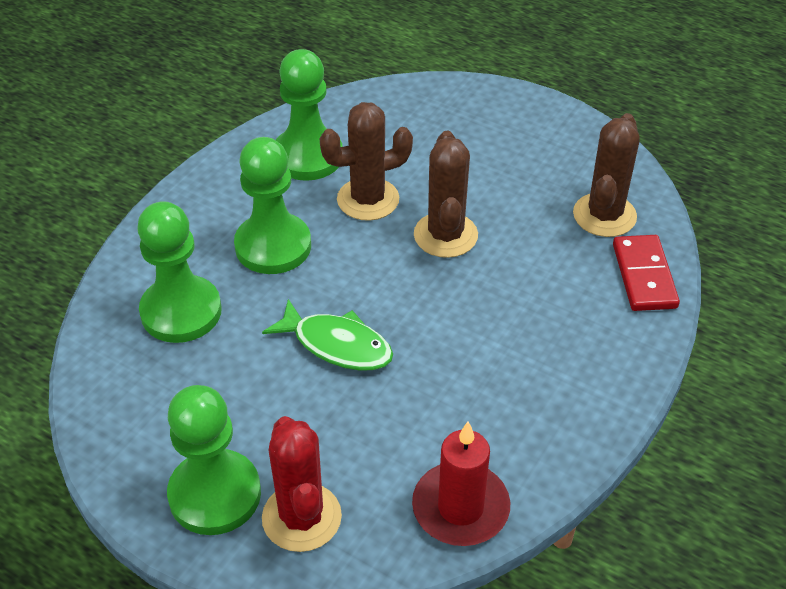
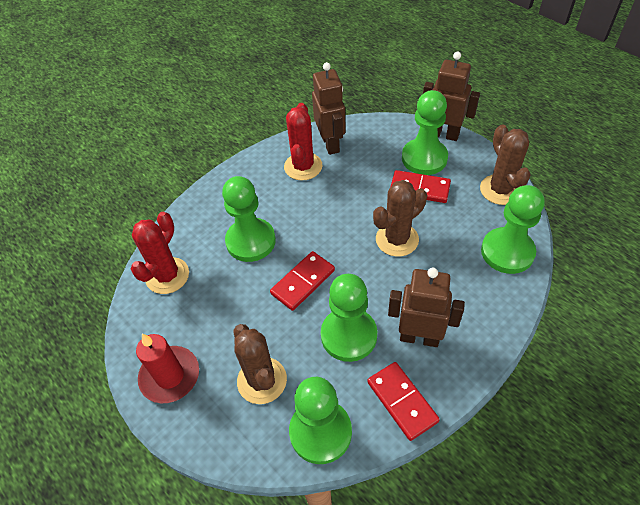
brown robot: none = 0 -> [312,62,346,155] [388,268,465,347] [423,52,480,141] = 3
green fish: [262,299,393,370] = 1 -> none = 0
green pawn: [137,201,222,343] [167,385,261,535] [234,137,311,274] [276,49,343,181] = 4 -> [222,176,276,262] [289,377,352,464] [321,274,377,362] [402,90,448,175] [481,185,545,274] = 5
red cactus: [262,416,342,552] = 1 -> [131,212,189,294] [284,103,322,180] = 2
red domino: [613,235,680,311] = 1 -> [270,251,335,311] [367,362,440,441] [390,170,451,203] = 3

